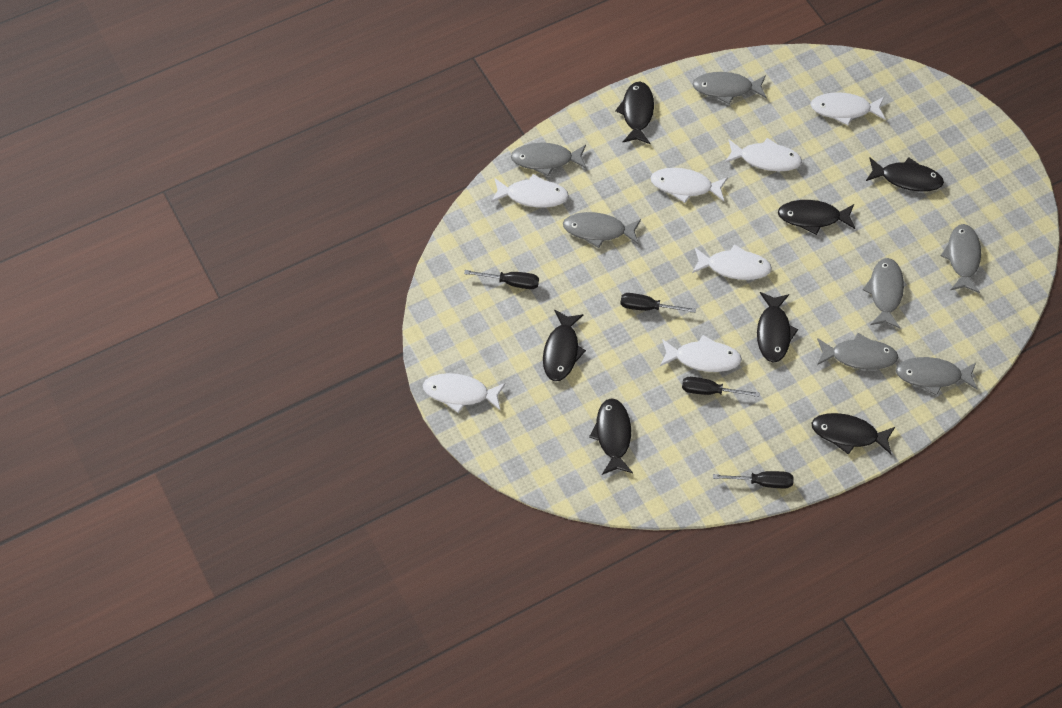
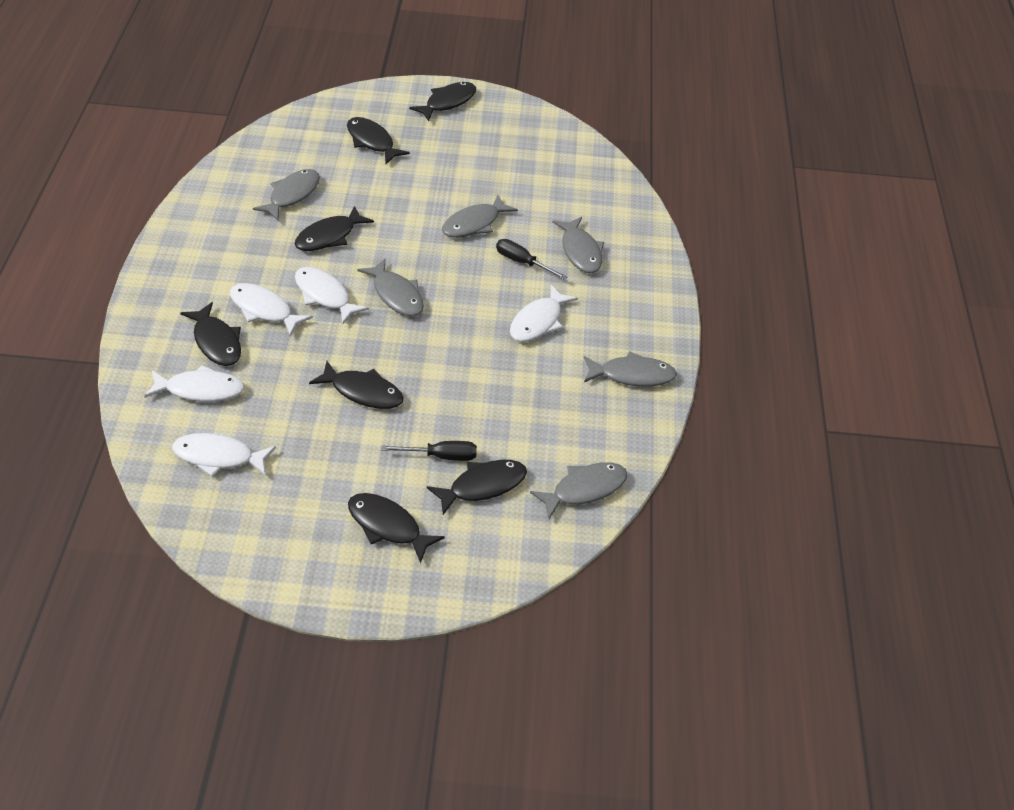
black screwdriver: [464,270,539,289] [620,293,696,313] [682,377,760,397] [713,471,794,488] = 4 -> [381,441,477,461] [496,239,567,280] = 2
grey fish: [511,143,587,176] [563,212,641,248] [693,72,767,104] [817,333,898,370] [863,258,904,329] [896,357,978,396] [941,224,981,293] = 7 -> [253,169,320,221] [357,259,424,317] [442,195,518,238] [530,462,628,519] [552,217,604,273] [584,351,677,387] = 6
white fish: [423,373,506,413] [491,174,569,208] [650,168,728,203] [660,335,742,372] [692,244,772,280] [725,138,802,171] [810,92,885,125] = 7 -> [144,365,245,402] [172,433,276,477] [230,283,313,336] [295,267,369,324] [510,285,578,342] = 5

